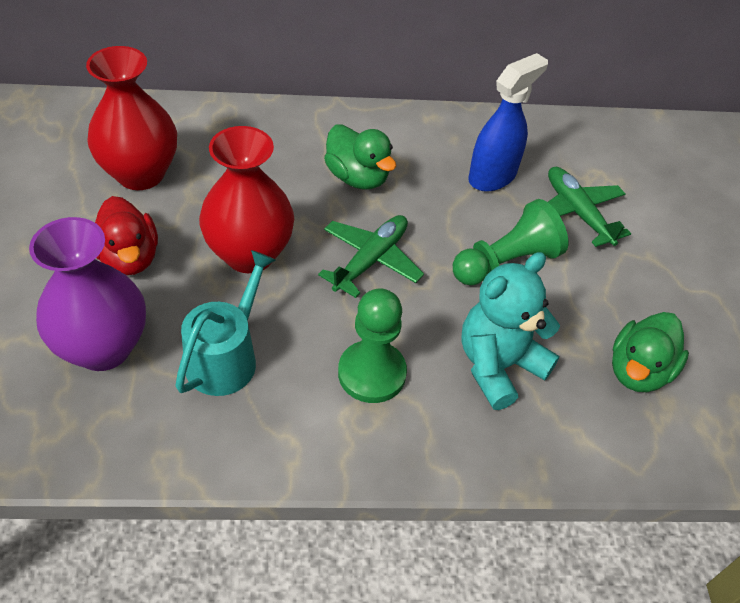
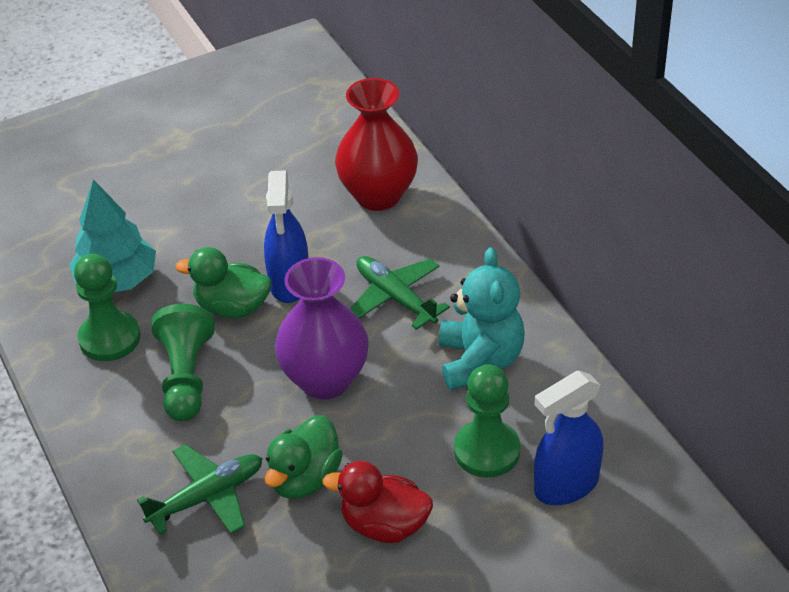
blue spray bottle: [468,53,548,192] = 1 -> [264,170,309,303] [534,371,603,505] = 2
green pawn: [338,288,407,403] [453,199,568,286] = 2 -> [74,254,140,361] [152,304,215,421] [454,364,520,478] = 3
red vase: [86,46,177,190] [199,126,294,273] = 2 -> [335,78,418,211] = 1
turquoise tree: none = 0 -> [69,179,156,292] = 1
turquoise watering can: [175,250,276,396] = 1 -> none = 0

